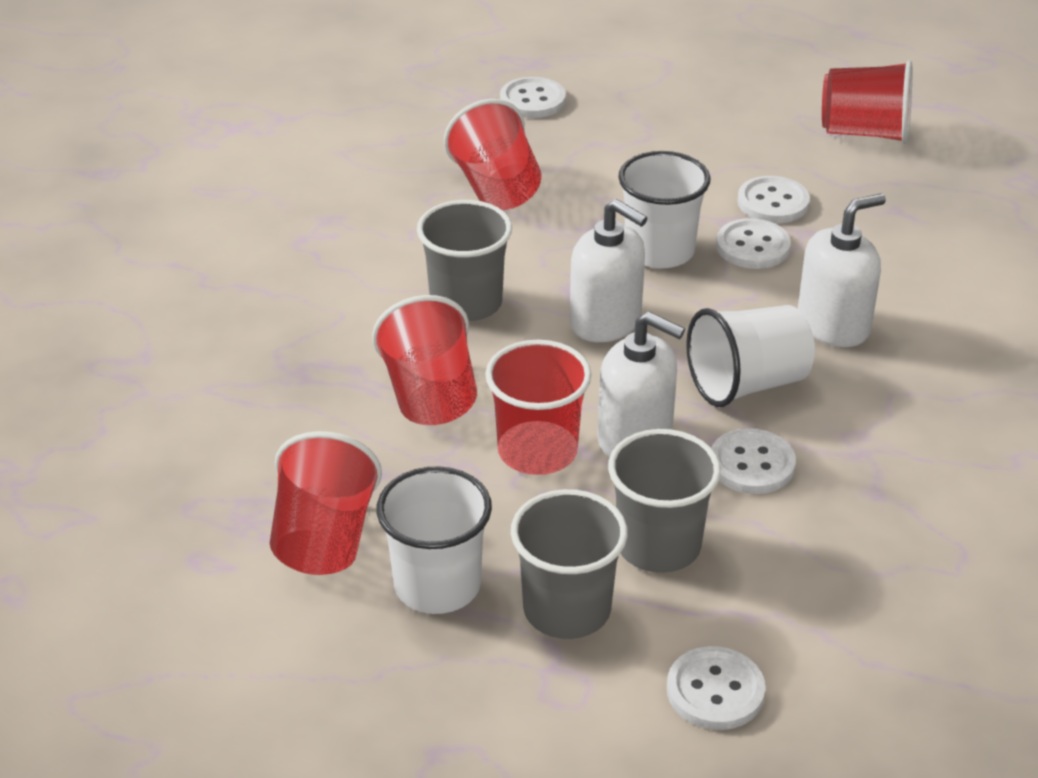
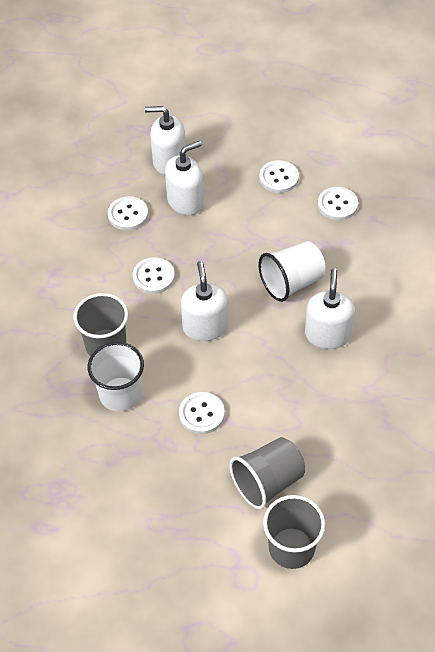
red cup: [270,431,382,575] [372,295,477,425] [444,99,541,210] [485,340,592,475] [822,60,912,144] = 5 -> none = 0
white cup: [377,466,492,614] [618,151,711,268] [686,305,815,407] = 3 -> [88,342,144,412] [258,241,326,302] = 2
white soap dispenser: [570,199,647,342] [598,312,685,458] [798,193,886,347] = 3 -> [145,106,185,175] [165,141,204,215] [181,261,228,341] [305,268,355,349] = 4

